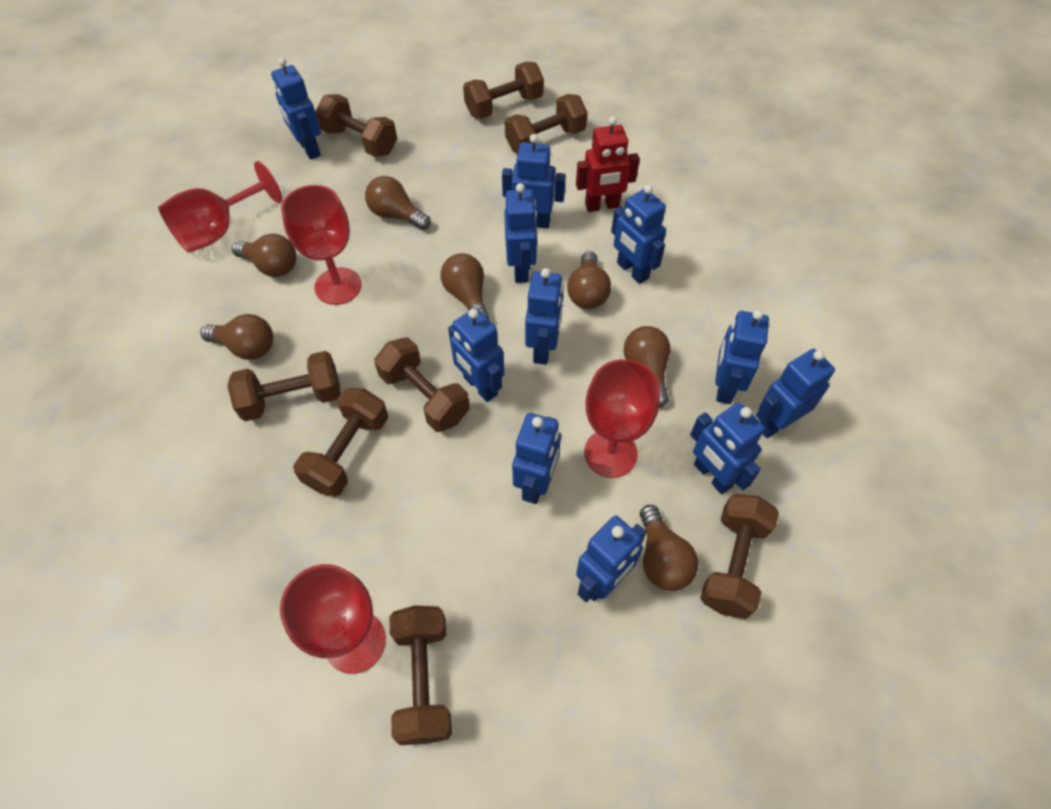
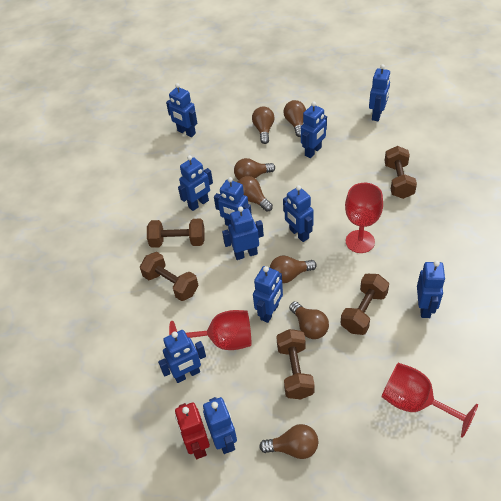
brown dumbbell: [227,351,341,421] [293,388,388,497] [315,94,397,157] [374,337,470,432] [389,606,452,745] [463,62,544,119] [505,94,588,153] [700,494,779,619] = 8 -> [140,252,199,301] [147,218,205,248] [276,329,315,399] [341,274,389,335] [384,146,417,199] = 5
red goblet: [158,161,282,253] [280,564,386,674] [281,185,362,305] [584,359,660,478] = 4 -> [169,310,251,350] [345,183,383,253] [381,363,478,438] = 3

